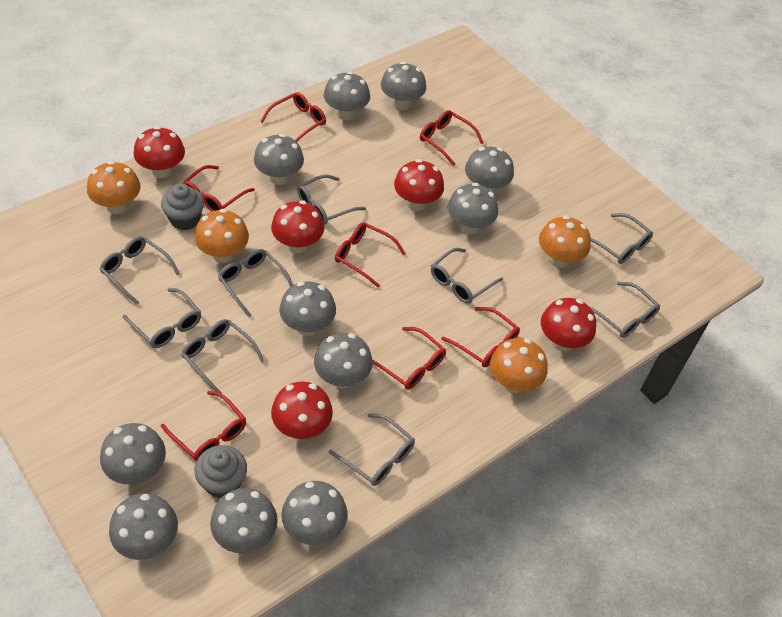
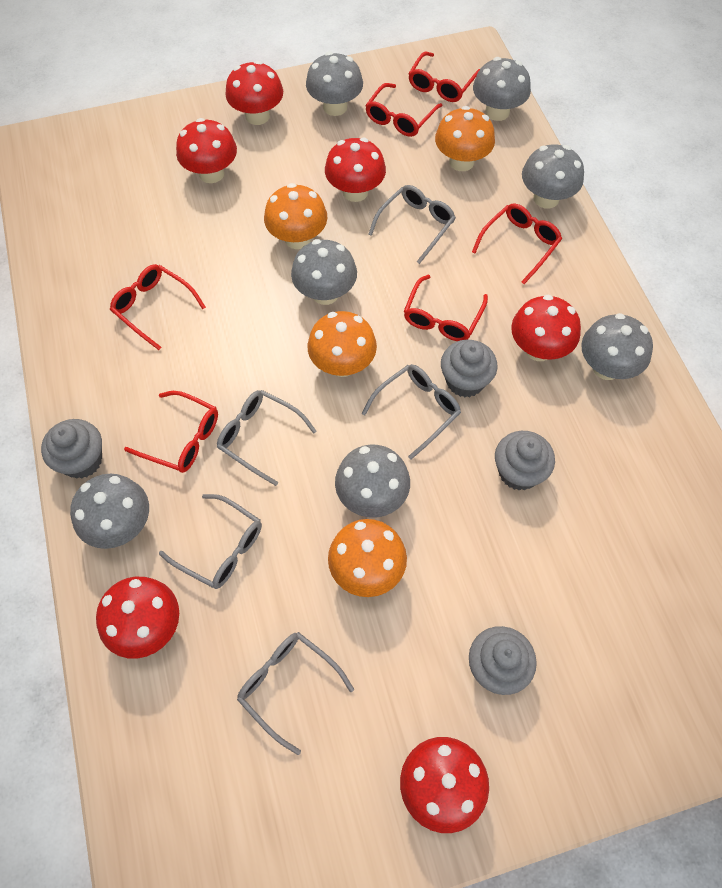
grey cupcake: [161,183,204,230] [194,445,247,498] = 2 -> [41,419,102,479] [441,340,497,397] [469,626,537,695] [495,431,555,491] = 4
grey glasses: [99,236,180,305] [123,288,201,348] [181,319,265,393] [218,249,293,317] [297,174,366,225] [329,413,415,486] [431,248,503,303] [589,282,660,338] [591,213,653,264] = 9 -> [159,494,262,589] [217,390,316,486] [237,632,354,755] [362,364,461,459] [369,185,456,264] = 5
grey mushroom: [100,423,166,484] [109,493,178,560] [210,488,278,553] [254,134,304,185] [279,281,336,336] [282,481,348,545] [314,333,373,389] [324,71,370,120] [381,62,426,110] [448,183,498,234] [465,147,514,193] = 11 -> [70,474,149,549] [291,239,357,305] [306,52,363,116] [335,445,410,518] [473,57,531,121] [522,144,584,208] [581,313,653,380] = 7
red glasses: [161,391,246,461] [182,165,255,211] [260,92,326,142] [335,222,406,287] [372,327,446,390] [420,110,484,166] [441,307,520,367] = 7 -> [110,264,206,350] [124,391,218,473] [365,83,443,137] [404,275,488,341] [408,52,480,102] [472,203,562,284] = 6
red mushroom: [134,126,185,178] [271,200,324,253] [271,382,333,439] [394,159,444,211] [541,298,596,351] = 5 -> [96,577,179,659] [176,118,237,183] [225,61,283,125] [325,138,386,202] [400,737,489,833] [511,295,581,361] = 6

